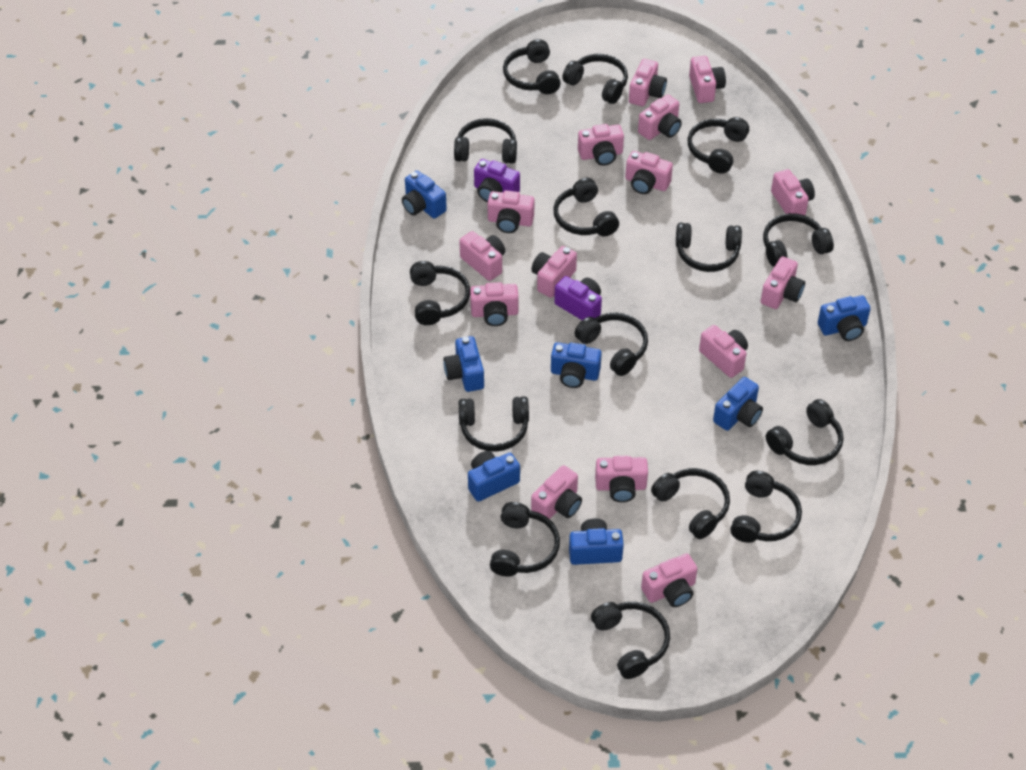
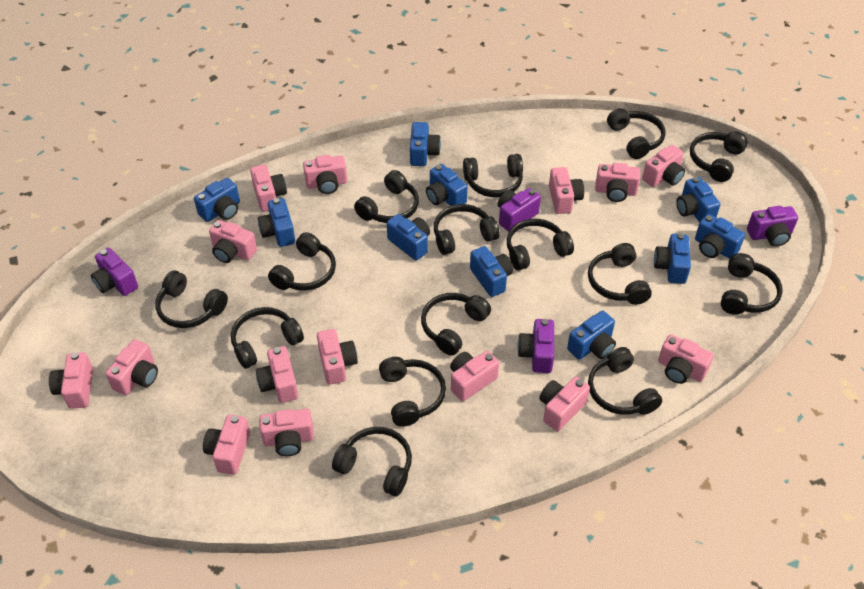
blue camera: [402,170,447,219] [443,336,484,392] [468,451,520,502] [551,342,602,388] [569,518,624,565] [713,377,763,431] [818,295,871,341] = 7 -> [194,178,240,222] [258,198,295,247] [387,214,430,261] [410,122,441,166] [426,164,468,206] [470,246,513,297] [567,311,616,360] [654,233,691,284] [676,177,721,223] [695,214,745,259] = 10
purple camera: [474,159,520,202] [554,276,602,320] = 2 -> [91,248,138,296] [498,188,541,232] [517,319,554,373] [747,206,798,247] = 4

